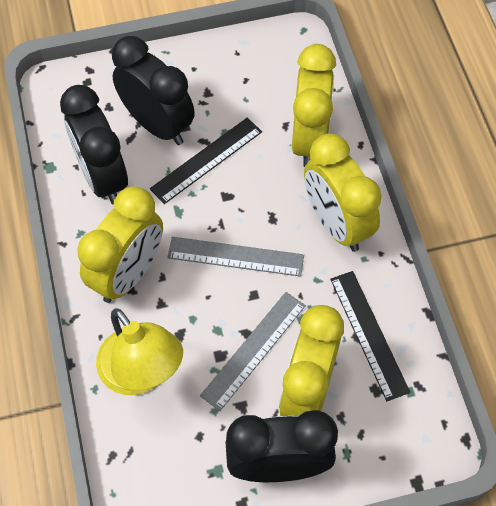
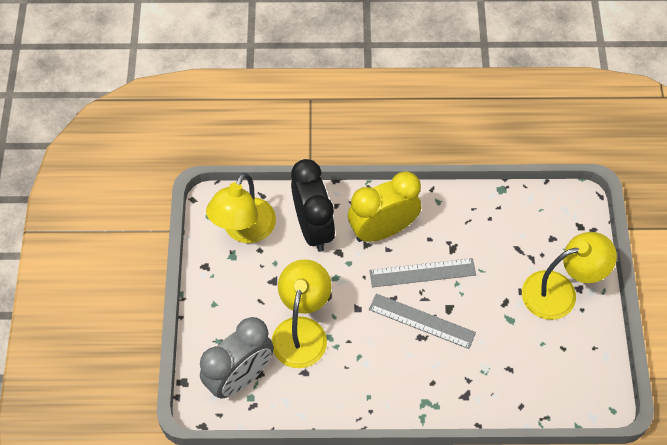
black clock: [60,85,128,205] [112,36,195,145] [226,410,338,482] = 3 -> [291,159,335,252] = 1
black ruler: [150,118,262,204] [330,271,410,401] = 2 -> none = 0
grey clock: none = 0 -> [200,317,274,398] = 1
yellow clock: [77,187,163,303] [279,305,344,416] [292,44,336,167] [304,134,382,252] = 4 -> [348,171,421,242] = 1
yellow lamp: [96,308,183,395] = 1 -> [206,173,276,243] [272,259,332,368] [522,232,617,320] = 3

